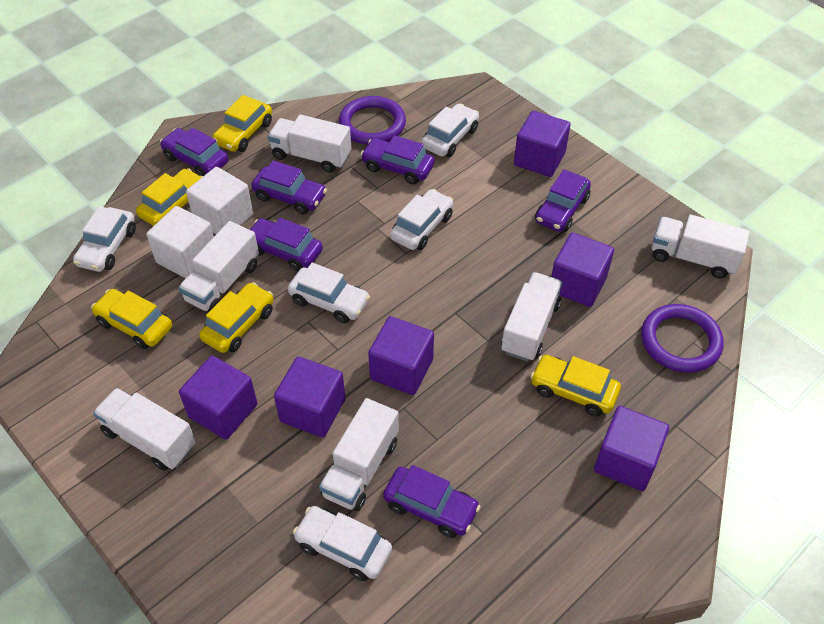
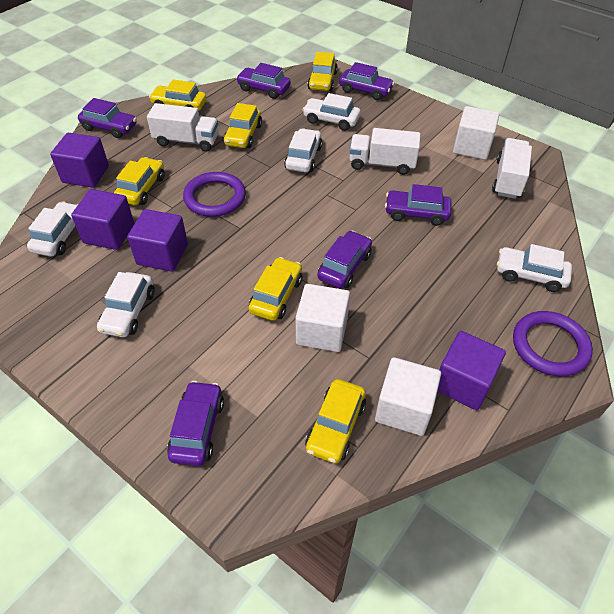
purple cube: [179,356,257,440] [274,357,345,438] [368,316,434,395] [514,111,571,177] [551,232,614,307] [594,406,669,491] = 6 -> [50,133,109,188] [71,189,134,250] [127,209,188,272] [437,331,506,410] = 4
white cube: [146,206,214,279] [186,167,253,234] = 2 -> [296,284,350,352] [375,357,441,436] [453,106,499,160] = 3
white truck: [93,388,196,471] [178,221,259,312] [268,114,351,173] [319,398,399,511] [501,272,563,361] [652,215,750,279] = 6 -> [147,103,219,152] [349,128,421,175] [492,138,532,199] = 3
yellow car: [91,289,172,349] [136,168,203,226] [199,282,273,353] [212,95,272,152] [530,355,621,417] = 5 -> [114,157,165,205] [149,79,207,111] [223,103,262,148] [249,257,302,321] [305,379,366,463] [307,52,338,91] = 6

